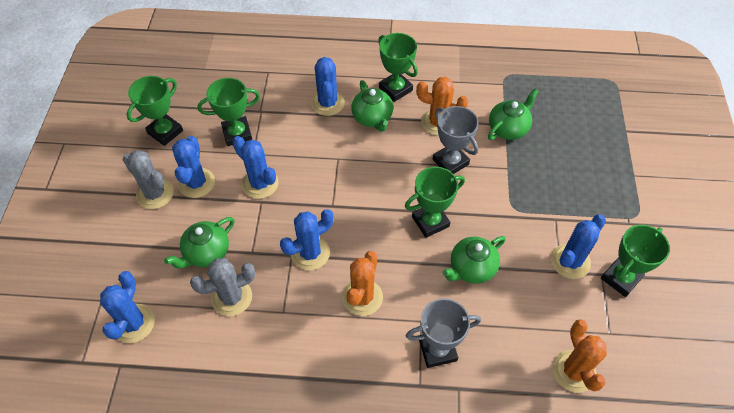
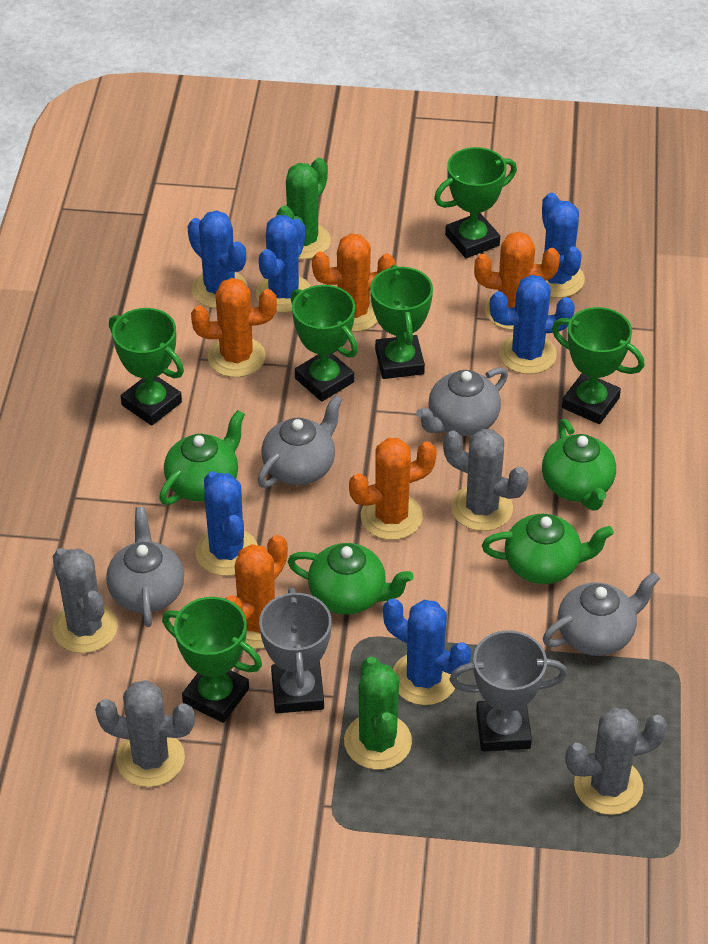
green cactus: none = 0 -> [276,158,331,260] [344,656,412,770] = 2
green trophy: [126,76,183,146] [197,78,260,146] [378,33,418,102] [405,167,465,238] [601,225,670,297] = 5 -> [109,308,184,425] [162,597,262,723] [291,285,358,402] [370,265,433,379] [434,147,517,258] [552,307,644,424] = 6
grey cactus: [123,150,174,209] [190,258,255,316] = 2 -> [53,548,118,653] [95,680,195,787] [443,429,529,531] [565,708,667,815] = 4
grey teapot: none = 0 -> [106,507,184,627] [257,395,342,488] [416,367,508,436] [543,572,660,656] = 4
orange cactus: [342,251,383,316] [416,77,468,136] [552,319,607,393] = 3 -> [191,278,277,377] [225,535,288,649] [312,233,396,332] [349,438,437,540] [474,232,560,330] = 5

